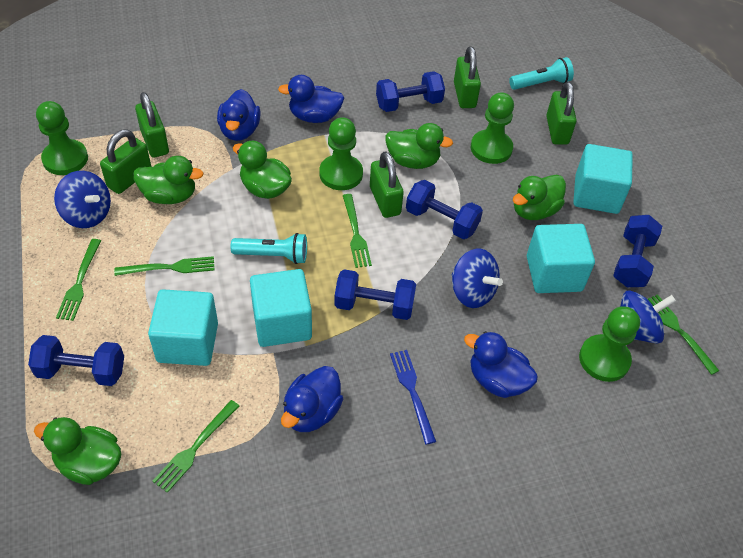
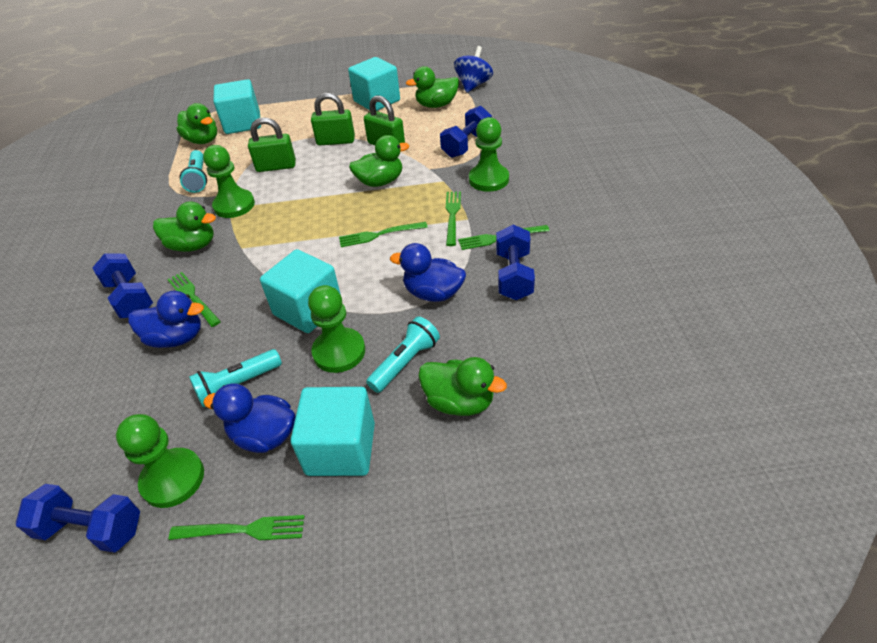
blue duck: [217,89,261,141] [278,75,344,123] [281,366,343,432] [464,331,538,398] = 4 -> [128,291,204,348] [203,383,296,453] [390,243,466,302] = 3
blue dumbbell: [28,335,124,386] [334,269,416,320] [376,71,445,112] [406,180,483,239] [613,215,662,287] = 5 -> [16,484,140,553] [92,253,153,318] [440,106,492,158] [496,225,535,300] = 4
blue fork: [390,350,436,444] = 1 -> none = 0
blue spinning top: [54,171,111,228] [452,249,503,308] [620,290,676,344] = 3 -> [454,46,493,93] = 1
green padlock: [100,129,152,194] [135,92,169,158] [370,151,404,218] [454,46,481,108] [546,82,577,145] = 5 -> [248,117,296,172] [311,93,355,145] [364,95,405,145] = 3
turquoise flashlight: [230,233,307,264] [509,57,574,90] = 2 -> [180,150,207,193] [189,349,282,407] [366,317,440,393] = 3

